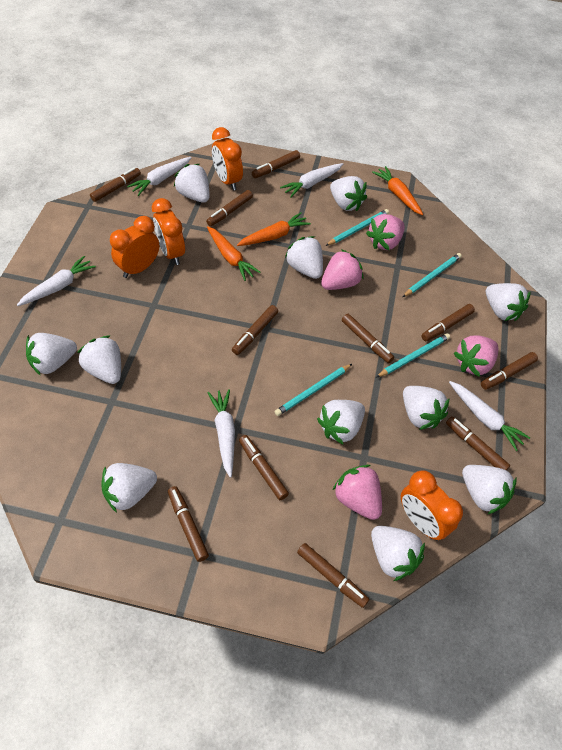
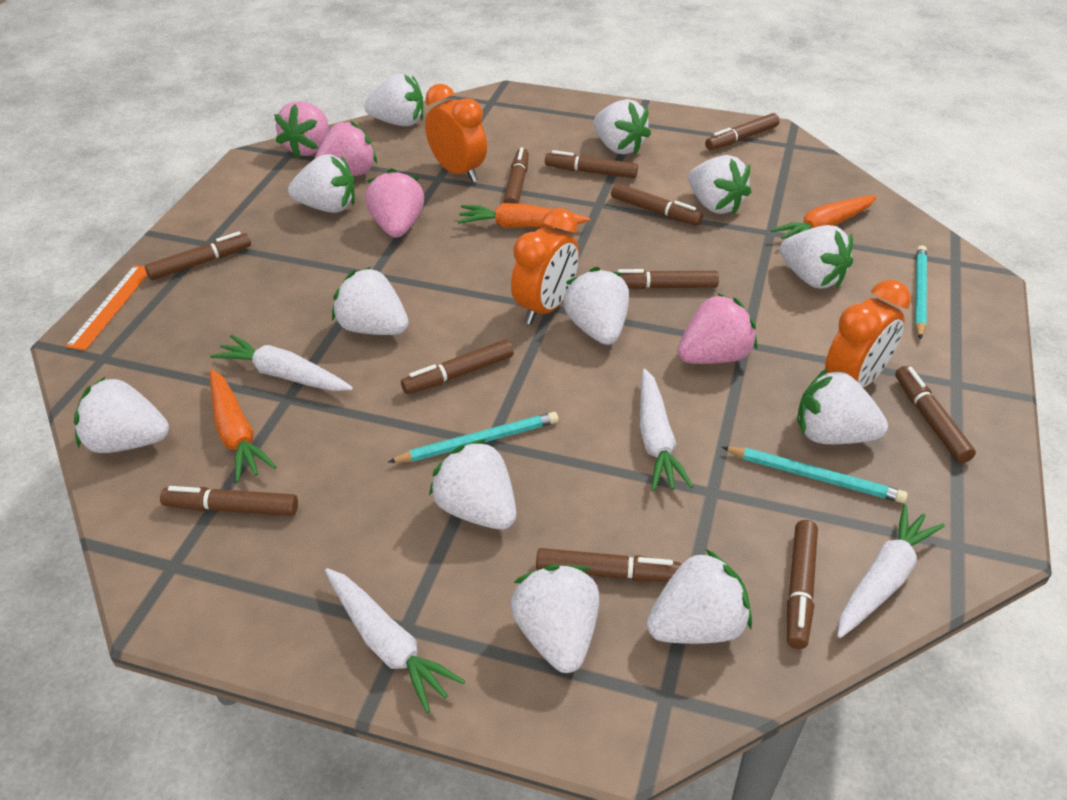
orange clock: [110,216,159,278] [152,198,185,265] [212,127,243,191] [401,470,463,541] = 4 -> [425,84,487,182] [511,208,579,325] [825,280,911,388] = 3
orange ruler: none = 0 -> [66,265,147,350] = 1
turquoise pencil: [274,364,352,416] [325,209,389,246] [376,333,450,377] [403,253,462,297] = 4 -> [388,412,558,463] [722,447,908,503] [915,245,927,340] = 3
white carrot: [17,256,96,306] [127,157,192,196] [208,389,235,478] [280,163,343,197] [449,381,530,451] = 5 -> [210,335,353,391] [325,568,465,713] [640,369,693,491] [837,504,945,638] = 4
white strawberry: [26,333,77,376] [77,336,121,384] [101,463,157,513] [174,164,210,203] [285,236,323,279] [317,400,365,444] [330,176,367,211] [371,526,425,581] [403,386,450,430] [462,465,516,515] [486,283,531,321] = 11 -> [74,377,169,453] [288,154,355,213] [332,267,409,335] [364,74,423,126] [429,439,516,530] [510,565,599,673] [563,267,629,345] [593,99,651,155] [647,549,752,644] [688,155,751,214] [780,225,853,288] [797,368,888,444] = 12

